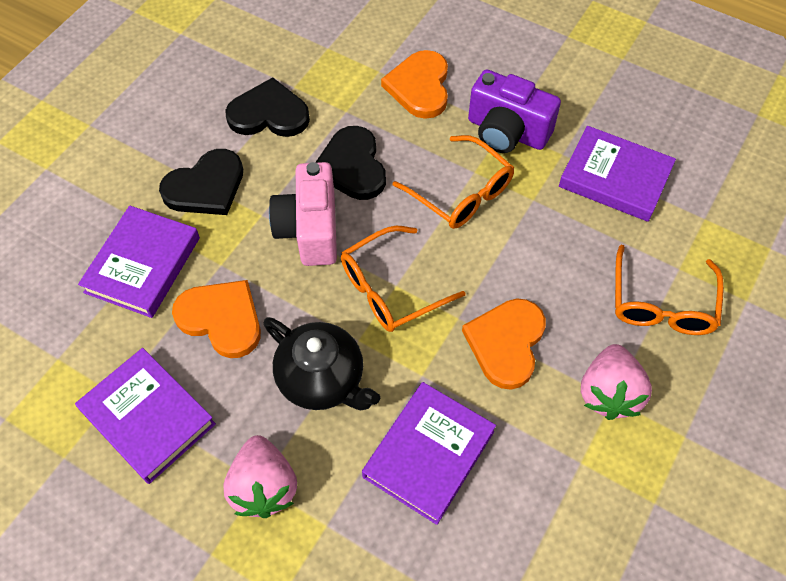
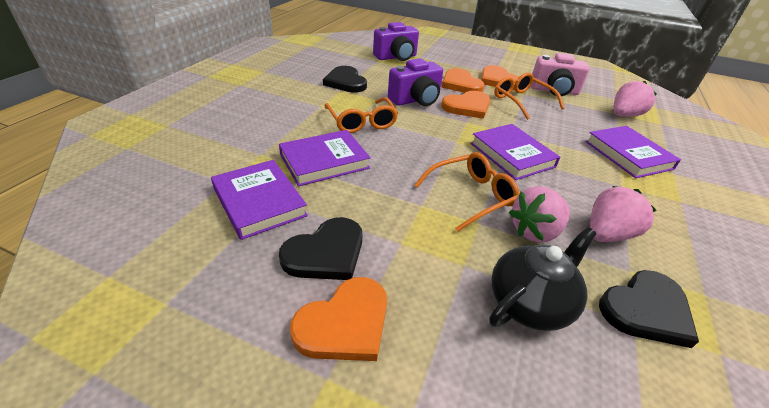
orange heart: [172,280,261,358] [381,50,448,119] [462,299,546,390] = 3 -> [290,277,387,361] [441,91,490,119] [442,68,485,93] [481,65,519,90] = 4
pink strawberry: [223,435,297,518] [581,344,652,420] = 2 -> [509,186,570,243] [590,186,657,242] [614,81,657,117] = 3
purple camera: [468,69,561,153] = 1 -> [373,22,419,61] [388,58,443,106] = 2

